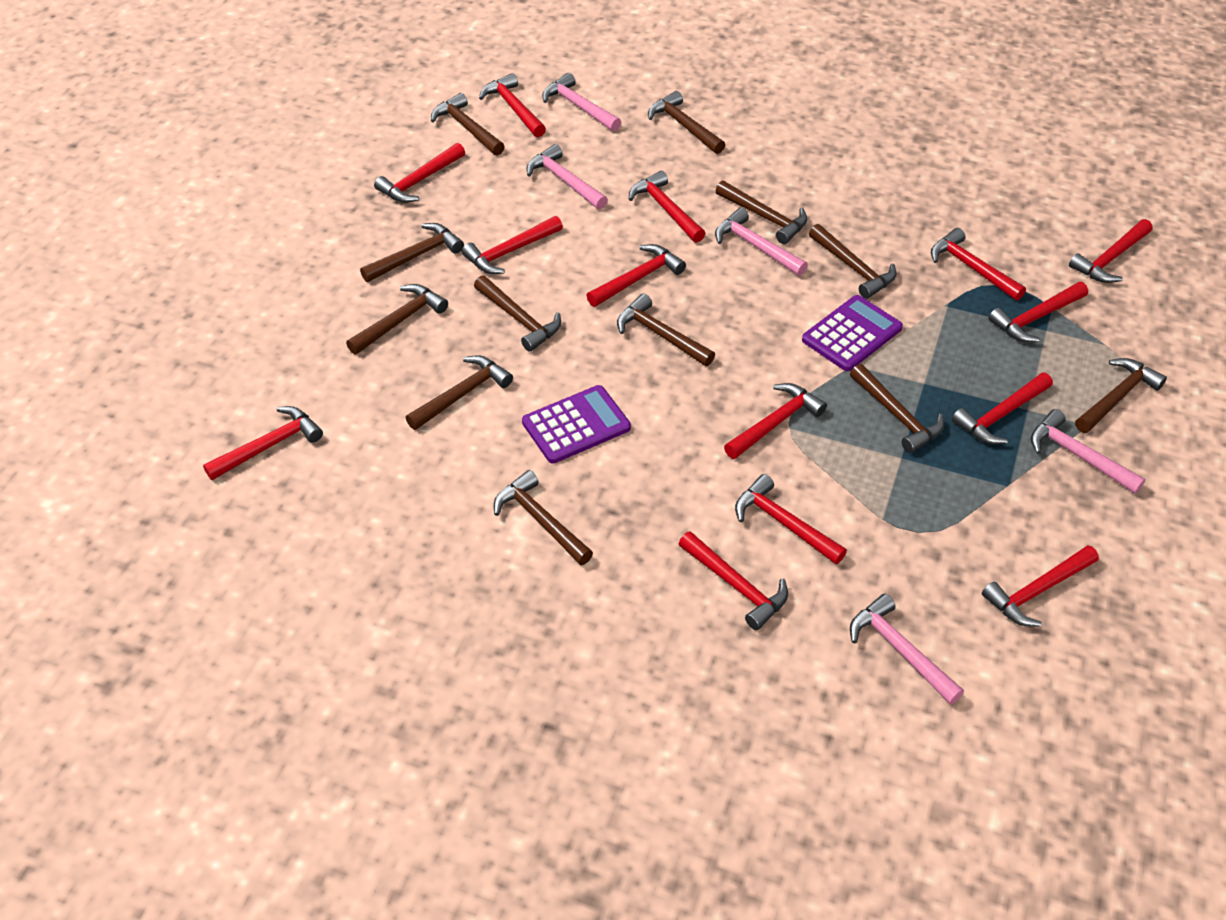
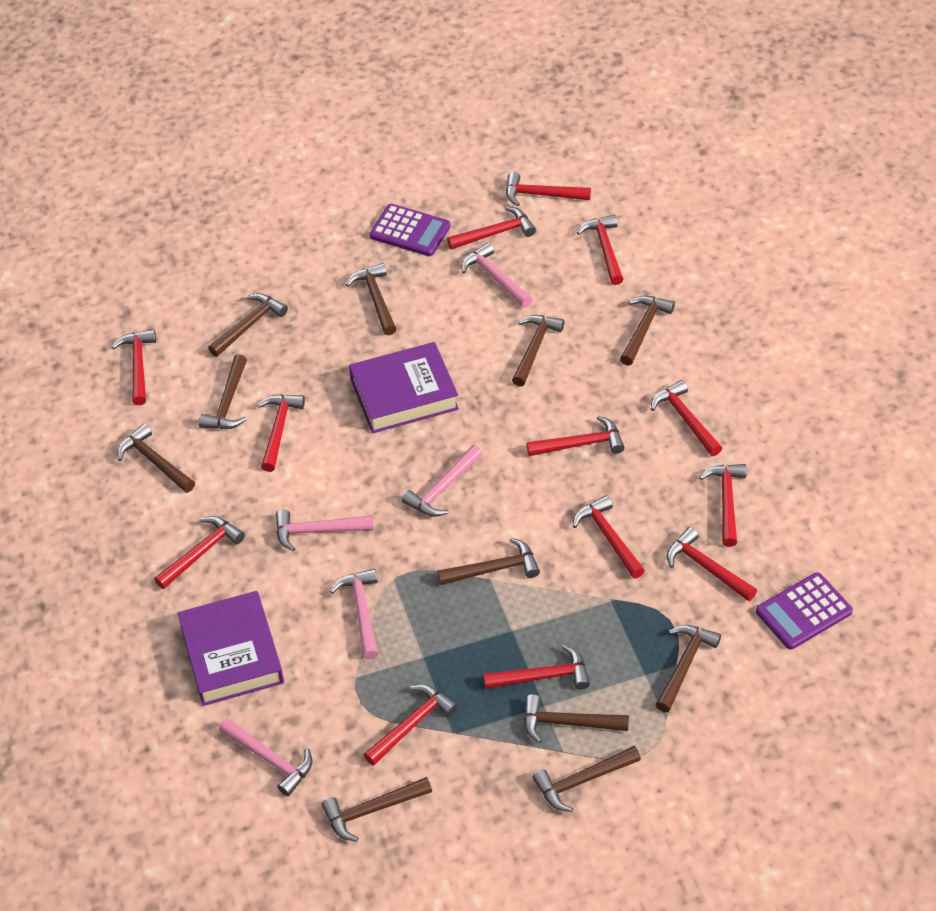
brown hammer: [346,284,448,354] [360,223,464,282] [406,355,513,430] [431,93,505,156] [474,275,561,352] [494,470,593,565] [617,294,715,366] [648,91,725,154] [716,181,808,244] [809,224,896,299] [850,364,944,453] [1075,358,1167,433] = 12 -> [117,424,195,493] [198,354,247,429] [208,293,288,357] [321,777,432,842] [346,263,396,335] [437,538,540,585] [512,315,565,387] [524,694,629,743] [532,746,641,812] [620,296,675,366] [655,625,721,712] = 11
purple book: none = 0 -> [178,591,284,706] [349,342,459,433] = 2
red hammer: [203,406,323,480] [374,143,465,203] [462,216,563,274] [479,73,546,137] [586,244,686,307] [629,171,706,243] [679,531,788,630] [724,383,827,459] [735,474,847,564] [931,228,1026,301] [952,372,1053,444] [982,545,1099,627] [988,282,1088,342] [1069,219,1153,283] = 14 -> [112,329,156,405] [154,516,245,589] [258,394,305,472] [364,684,458,766] [447,206,536,250] [483,645,590,690] [506,172,591,206] [527,416,625,456] [573,495,645,579] [577,215,624,285] [651,380,722,456] [667,527,757,601] [699,464,747,547] = 13

